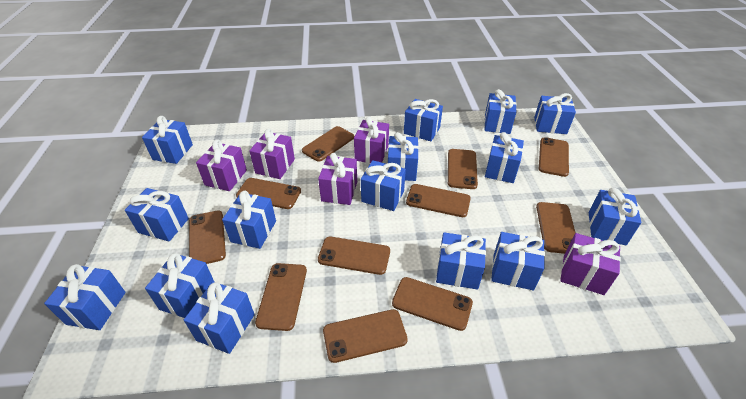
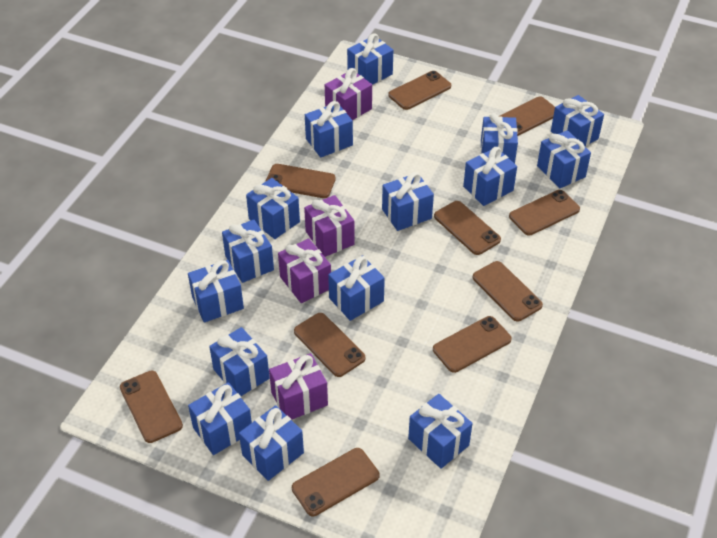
brown phone: [189,211,226,264] [236,178,301,209] [255,263,307,331] [302,126,354,162] [318,236,390,275] [323,309,408,363] [392,277,473,331] [406,184,471,217] [448,149,478,189] [536,202,576,254] [539,137,569,177] = 11 -> [120,371,183,443] [265,164,336,198] [292,448,379,516] [294,313,365,377] [388,71,451,110] [433,316,512,373] [434,201,501,255] [473,261,543,321] [500,97,555,136] [509,190,580,236] = 10
purple gift: [196,139,247,191] [249,129,295,179] [318,153,357,205] [354,116,389,163] [560,233,621,295] = 5 -> [269,353,328,420] [278,238,331,303] [304,195,355,257] [325,68,372,120] = 4

